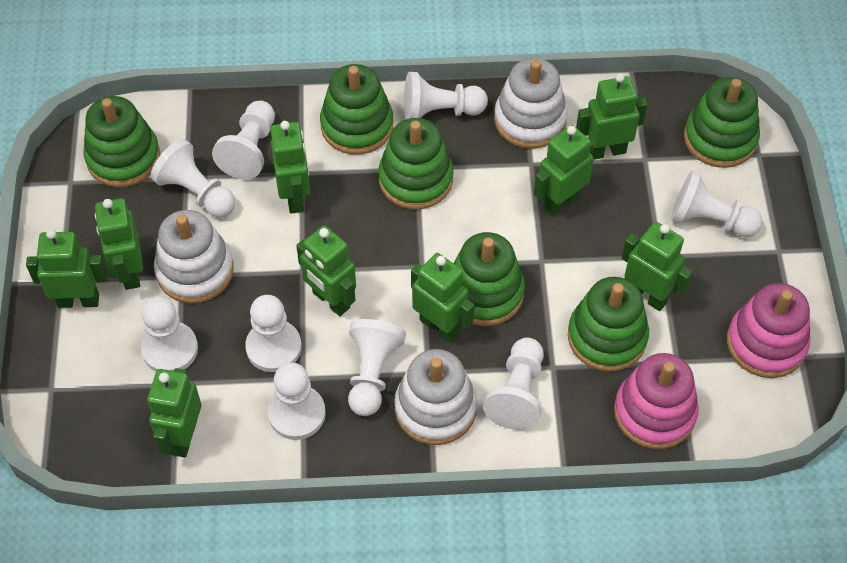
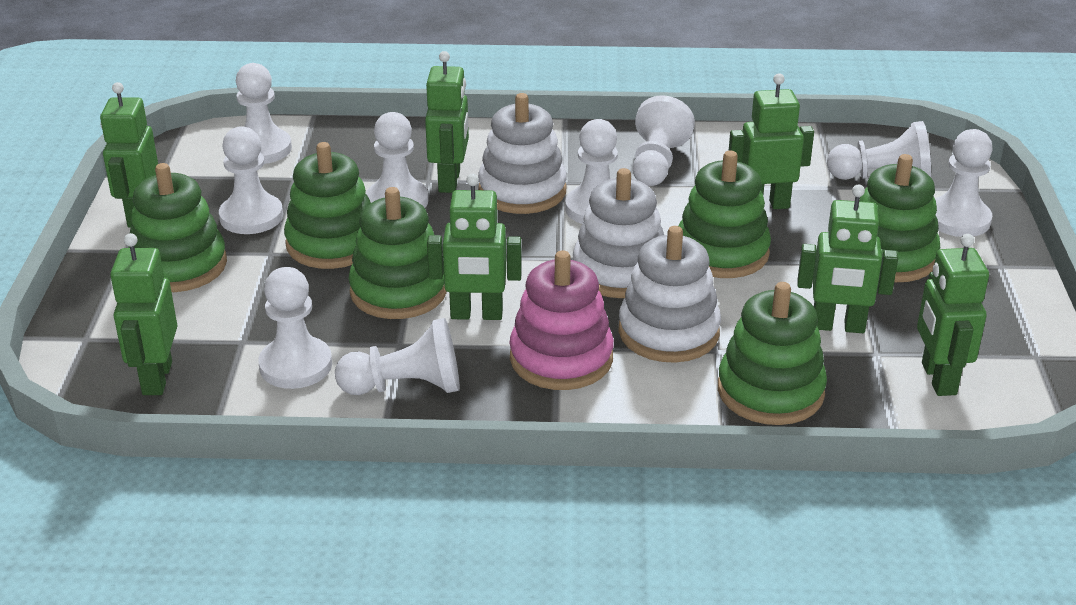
green robot: [26,229,107,308] [95,198,143,290] [147,368,201,458] [270,121,310,214] [296,225,356,316] [411,253,474,343] [534,125,594,216] [576,73,647,160] [622,222,693,311] = 9 -> [100,82,158,228] [110,233,177,395] [425,51,469,193] [427,174,522,320] [729,73,814,209] [797,185,898,333] [917,234,989,396] = 7
pink stacking toy: [614,353,699,449] [727,283,810,378] = 2 -> [509,251,614,390] = 1

